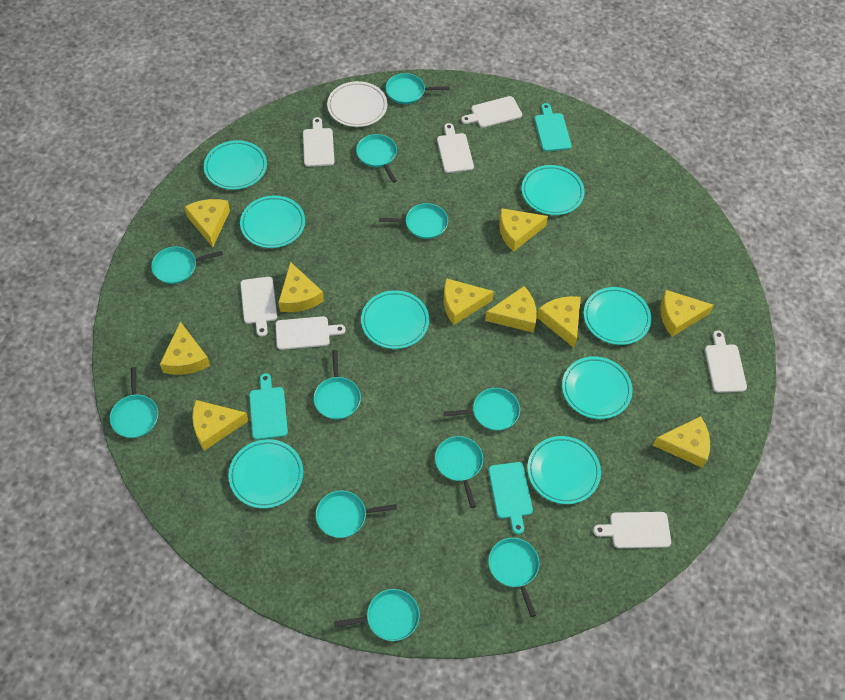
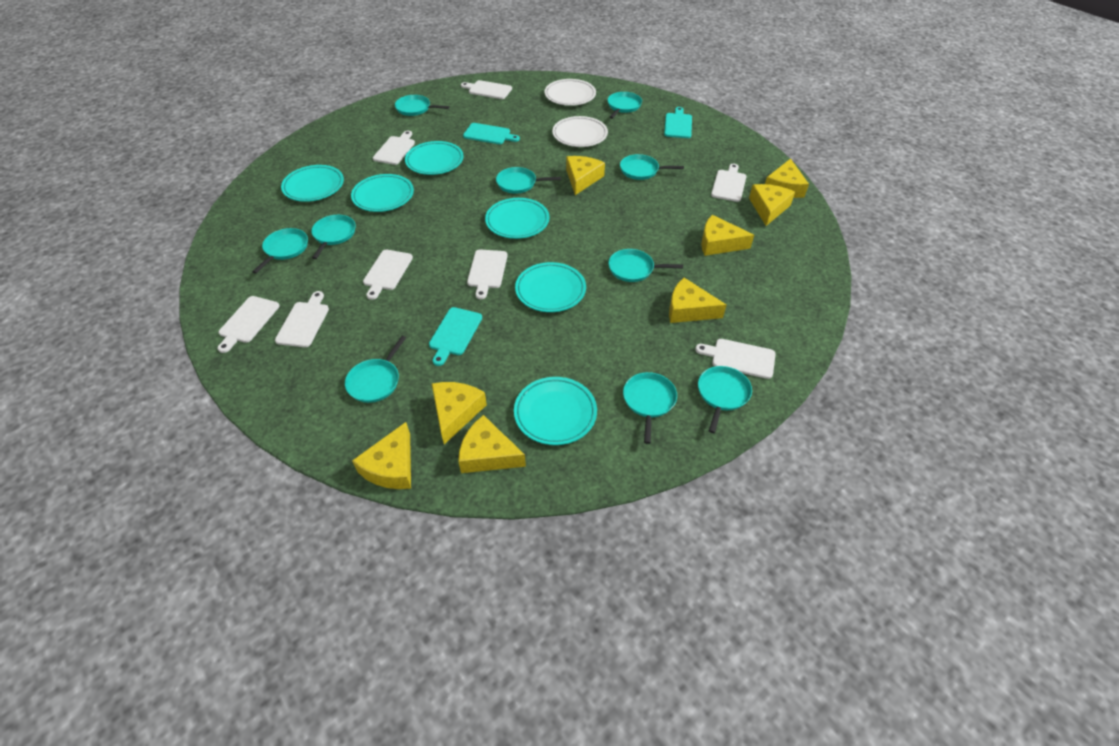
turquoise pan: [110,367,158,438] [151,246,223,284] [314,350,361,420] [316,490,397,538] [334,589,420,641] [356,134,397,183] [379,203,448,239] [386,73,450,104] [435,436,483,508] [444,388,520,431] [488,538,539,617] = 11 -> [252,228,308,274] [311,215,356,259] [345,336,406,403] [395,95,449,116] [496,167,561,194] [608,92,642,119] [608,249,683,282] [620,154,684,180] [623,372,677,444] [698,366,752,433] = 10
turquoise plate: [204,140,267,190] [228,439,303,508] [240,195,305,248] [361,290,429,349] [522,165,585,215] [527,436,601,504] [562,356,633,419] [584,287,651,345] = 8 -> [281,165,344,202] [351,174,414,212] [405,141,464,175] [485,198,549,239] [514,377,597,445] [515,262,586,312] = 6
white cutting board: [240,277,277,337] [276,316,346,350] [303,117,334,167] [437,123,474,173] [461,96,522,128] [593,512,671,548] [705,330,747,393] = 7 -> [217,296,279,353] [275,291,329,347] [363,250,413,300] [373,131,415,165] [461,80,512,99] [467,249,507,299] [695,339,776,379] [711,164,747,202] = 8
white plate: [327,81,387,127] = 1 -> [544,79,596,106] [552,116,608,147] = 2
yellow cheese: [160,322,210,375] [185,199,230,247] [192,400,249,451] [278,262,324,312] [444,278,494,325] [485,286,537,333] [499,208,548,252] [537,296,581,348] [653,416,710,468] [660,290,714,337] = 10 -> [352,422,411,489] [432,382,487,444] [458,415,526,473] [566,156,605,195] [669,278,726,323] [701,215,754,256] [749,184,795,226] [765,158,809,198] = 8

